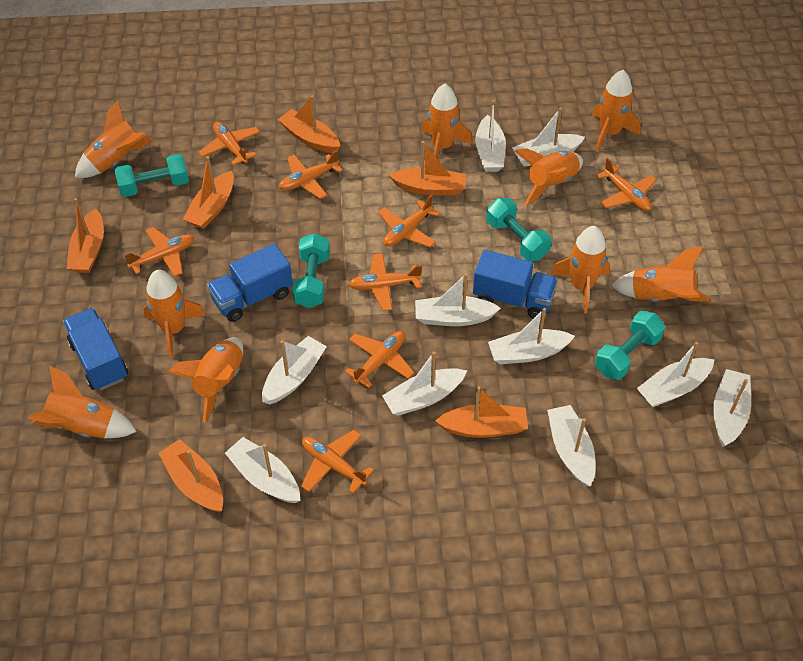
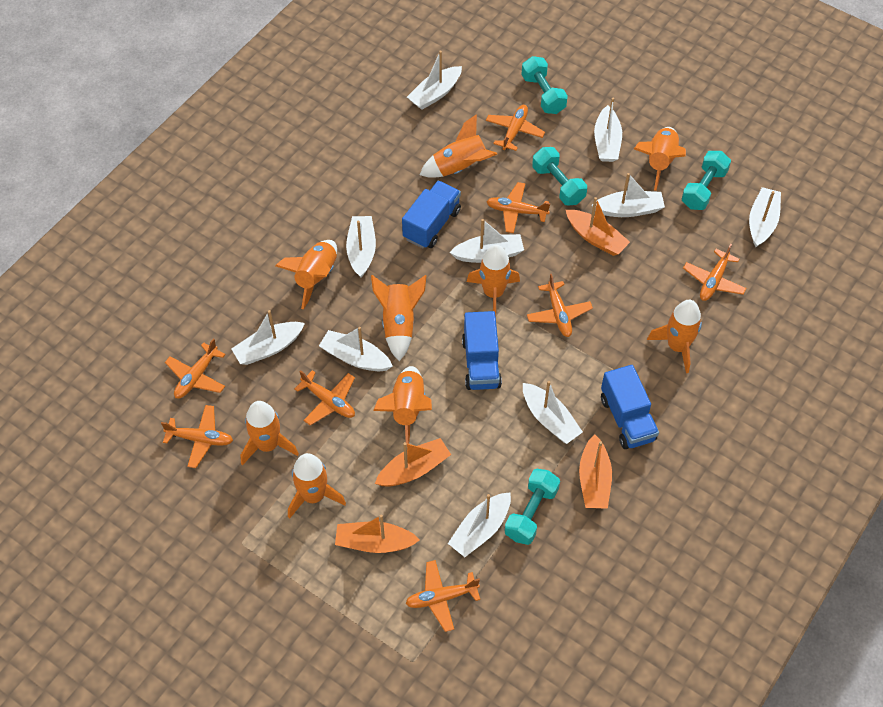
orange boat: [67,198,104,273] [158,439,223,512] [183,156,234,229] [278,95,340,153] [389,141,467,195] [435,386,528,438] = 6 -> [335,515,420,553] [375,438,451,487] [566,197,630,256] [579,434,612,509] = 4

